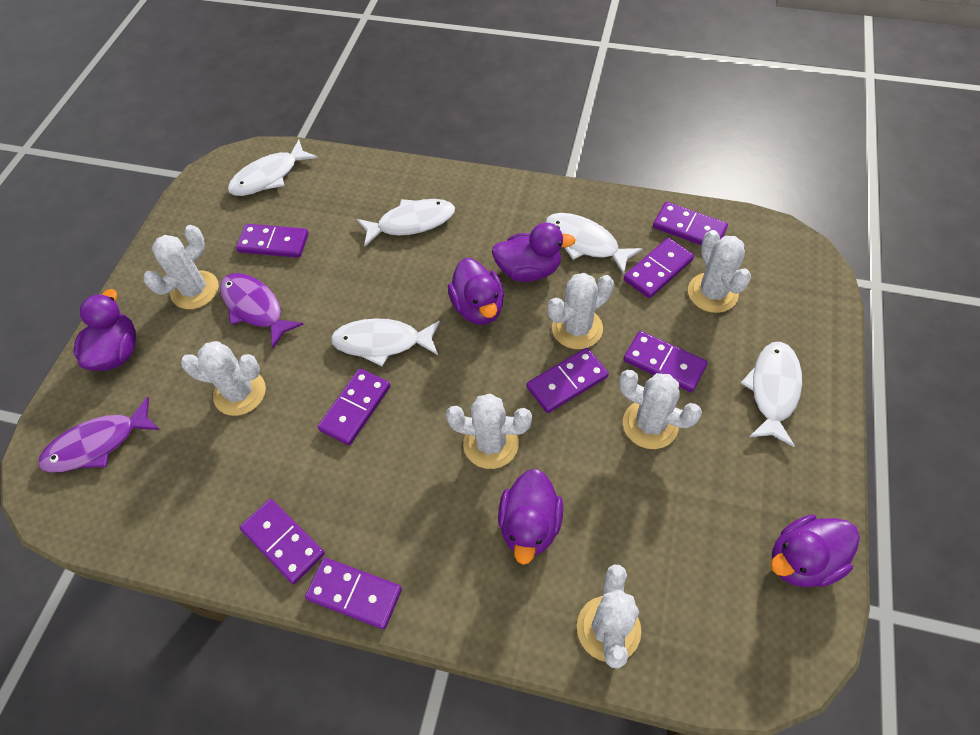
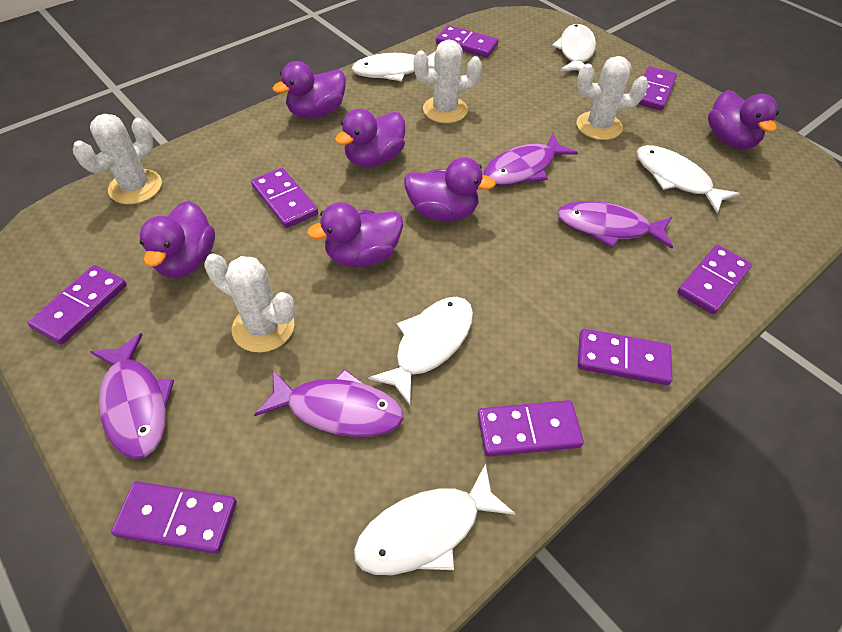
purple duck: [73,289,136,371] [448,258,504,325] [492,223,576,282] [498,469,563,565] [771,514,860,587] = 5 -> [140,201,215,278] [272,61,346,118] [307,202,403,267] [335,108,405,167] [404,157,496,221] [708,90,779,149] = 6
purple fish: [38,397,160,473] [220,273,304,348] = 2 -> [90,333,174,459] [254,369,404,437] [484,133,578,185] [557,201,673,249] = 4
white cactus: [144,225,219,309] [181,341,266,416] [446,393,532,469] [548,273,614,349] [577,564,641,668] [619,370,702,449] [688,230,751,313] = 7 -> [73,114,162,204] [204,254,295,353] [414,39,482,123] [577,56,648,140] = 4

